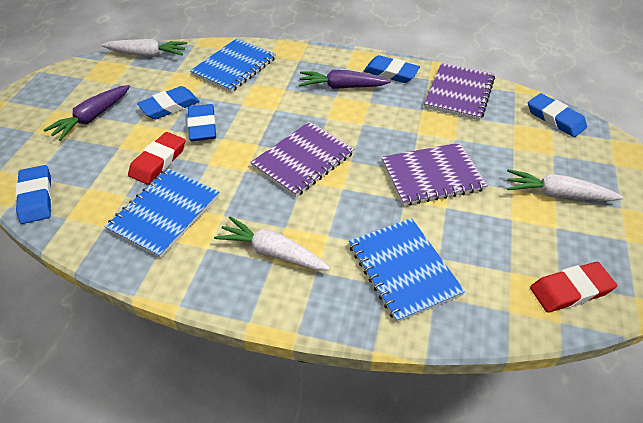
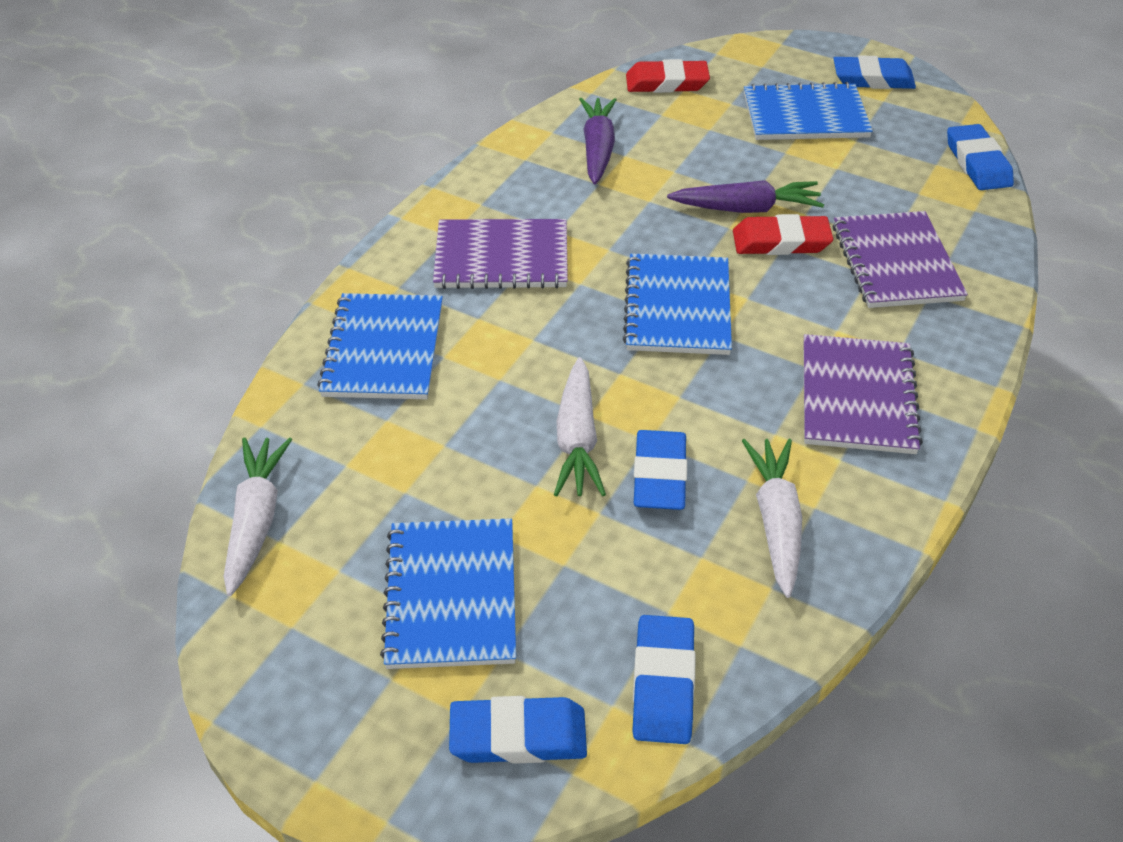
blue notebook: [105,168,219,258] [190,38,276,92] [349,218,465,323] = 3 -> [317,293,443,399] [380,518,516,669] [623,253,732,355] [744,82,873,140] = 4

